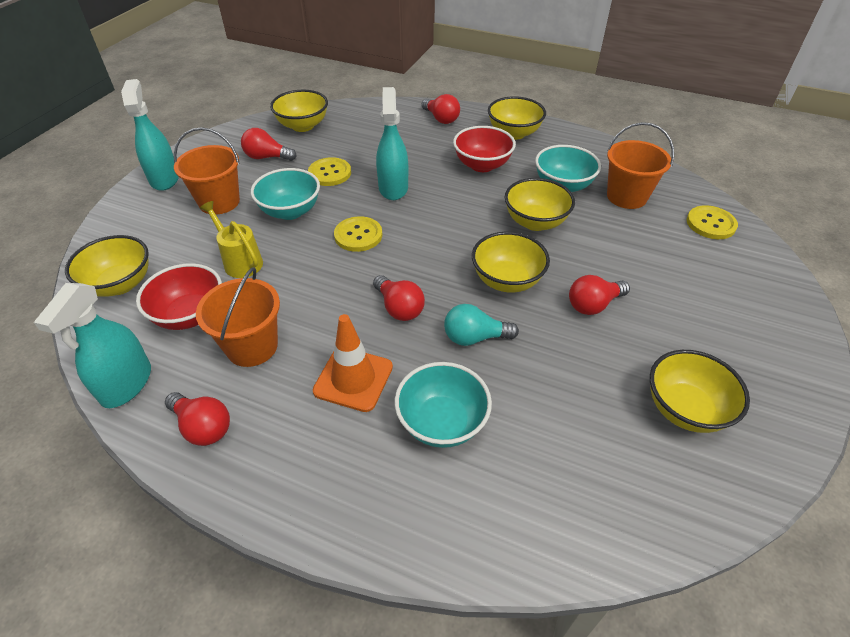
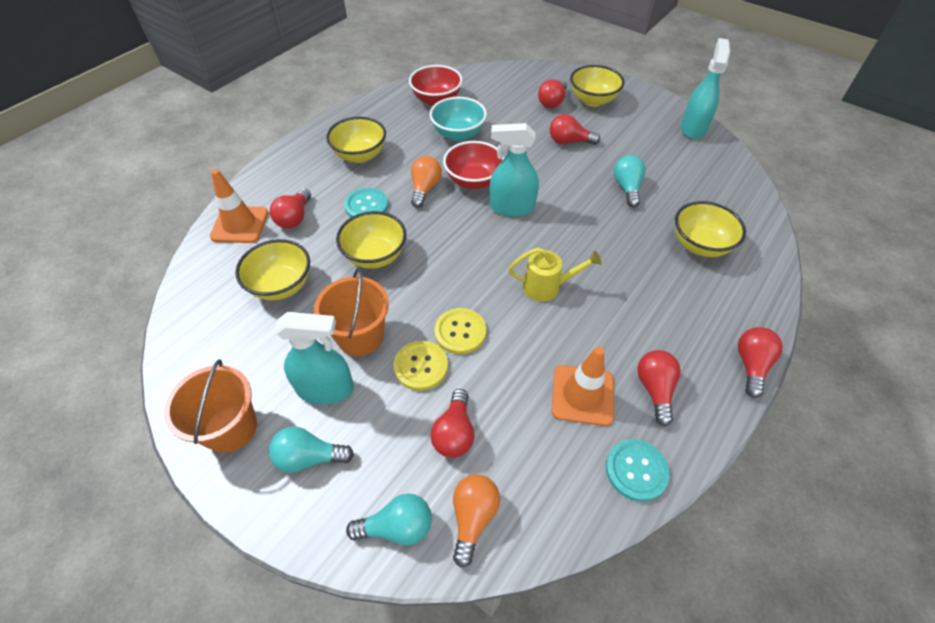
orange bucket: [174,127,240,215] [196,267,280,367] [607,122,674,209] = 3 -> [164,359,257,453] [314,267,389,356] = 2
orange light bulb: none = 0 -> [411,156,442,208] [453,474,500,568] = 2
orange traffic cone: [313,314,393,412] = 1 -> [210,169,268,243] [551,346,614,426] = 2
red light bulb: [165,392,230,446] [241,128,297,161] [373,275,425,321] [421,94,460,124] [569,275,630,315] = 5 -> [270,188,311,229] [430,389,475,458] [538,79,567,108] [550,114,600,145] [637,350,681,426] [738,327,783,398] = 6
turquoise bowl: [251,168,320,220] [394,362,492,448] [535,145,601,192] = 3 -> [430,97,487,141] = 1
turquoise button: none = 0 -> [344,188,388,217] [606,439,669,502] = 2
turquoise light bulb: [444,304,519,346] = 1 -> [269,426,354,473] [346,493,432,545] [614,155,646,207] = 3
yellow bowl: [65,235,149,297] [270,90,328,132] [472,232,550,293] [488,96,546,140] [505,178,575,231] [650,350,750,433] = 6 -> [235,239,310,300] [326,117,386,163] [336,211,407,269] [570,65,624,107] [675,201,746,257] = 5
yellow button: [308,157,351,186] [334,216,382,252] [687,205,738,239] = 3 -> [394,341,448,391] [434,308,486,354] = 2

